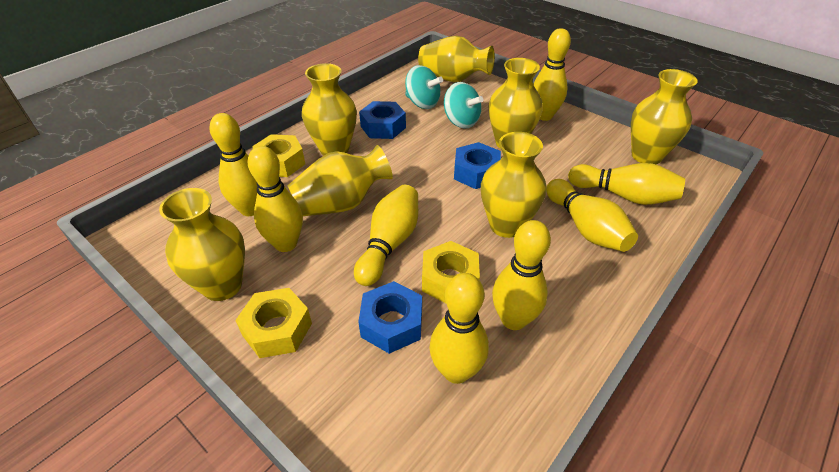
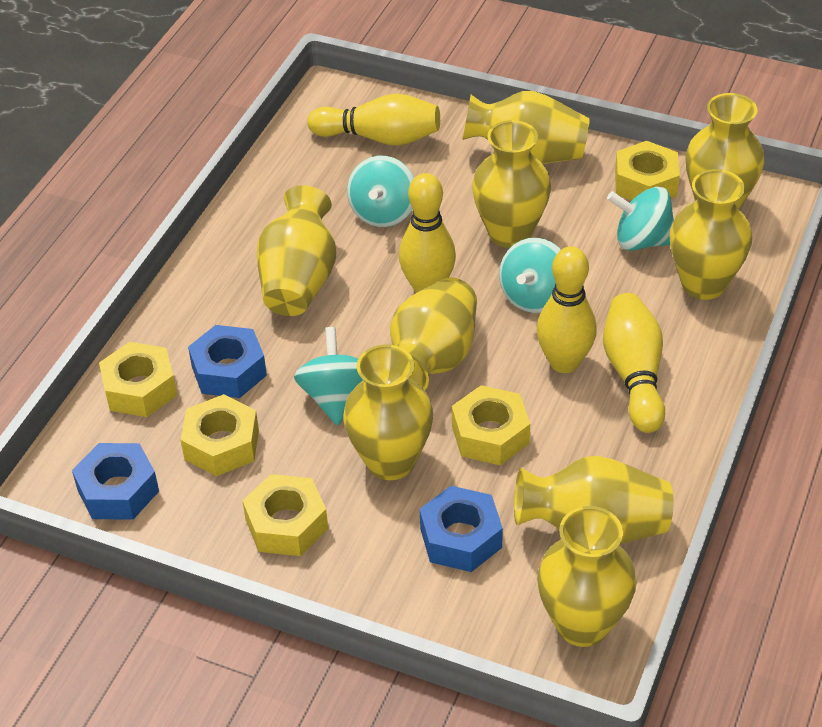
turquoise spinning top: [405,65,443,109] [444,82,484,128] = 2 -> [294,327,363,425] [347,156,414,227] [499,238,561,313] [607,187,674,251] = 4
yellow bowling pin: [209,113,257,216] [248,146,303,252] [354,185,418,286] [429,273,489,384] [492,220,551,330] [533,28,571,121] [546,179,638,252] [568,163,685,205] = 8 -> [307,93,440,145] [399,173,456,293] [536,246,597,373] [603,293,665,433] = 4
yellow nut: [235,288,312,358] [252,134,305,177] [422,241,480,303] = 3 -> [99,342,177,417] [180,394,259,476] [242,474,328,556] [452,385,530,465] [615,141,680,201] = 5
yellow vase: [159,188,245,301] [287,145,393,216] [302,63,357,156] [418,35,495,82] [481,132,546,238] [489,58,543,149] [631,69,698,164] = 7 -> [257,185,336,316] [343,344,433,480] [390,277,477,390] [462,91,590,164] [472,120,551,248] [514,456,674,545] [537,506,637,647] [670,169,752,300] [686,93,764,209] = 9

